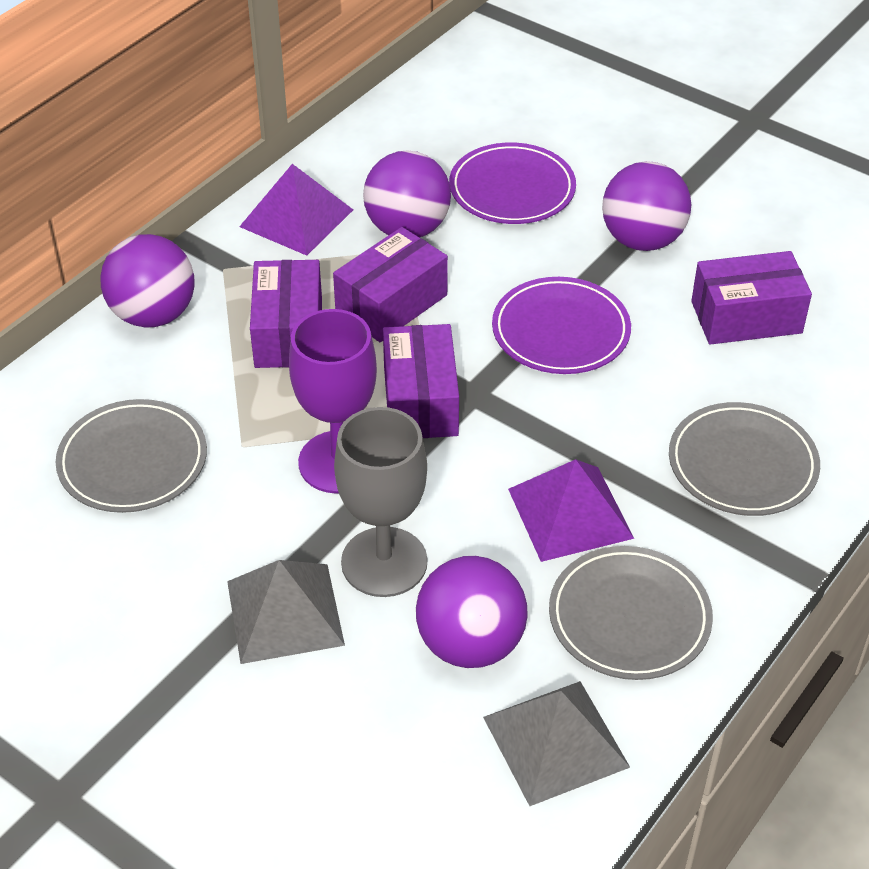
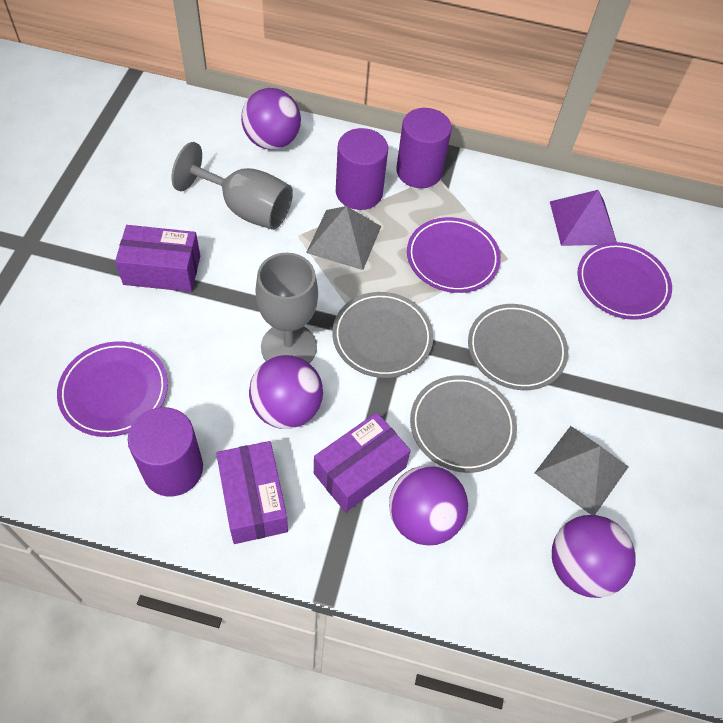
grey goblet: [334,407,427,597] = 1 -> [172,142,293,230] [255,253,318,364] = 2
purple box: [250,260,322,368] [333,227,448,342] [383,324,459,438] [691,251,812,345] = 4 -> [115,225,200,292] [216,441,288,544] [314,412,411,512] = 3
purple cylinder: none = 0 -> [128,407,203,496] [336,128,388,210] [396,108,452,188] = 3
purple goblet: [289,309,377,494] = 1 -> none = 0
purple plate: [449,142,576,224] [492,277,631,374] = 2 -> [57,341,168,437] [407,217,501,293] [577,242,672,320] = 3
purple pyramid: [239,164,353,256] [508,459,634,562] = 2 -> [550,190,617,246] = 1

